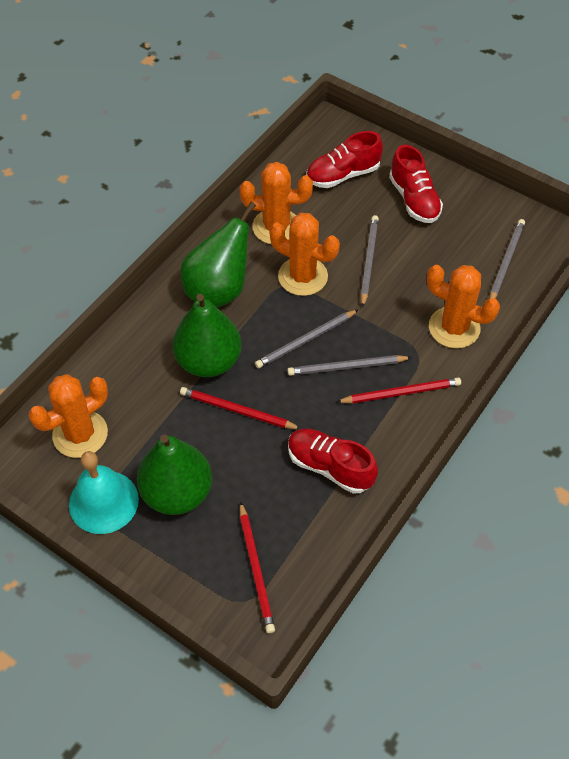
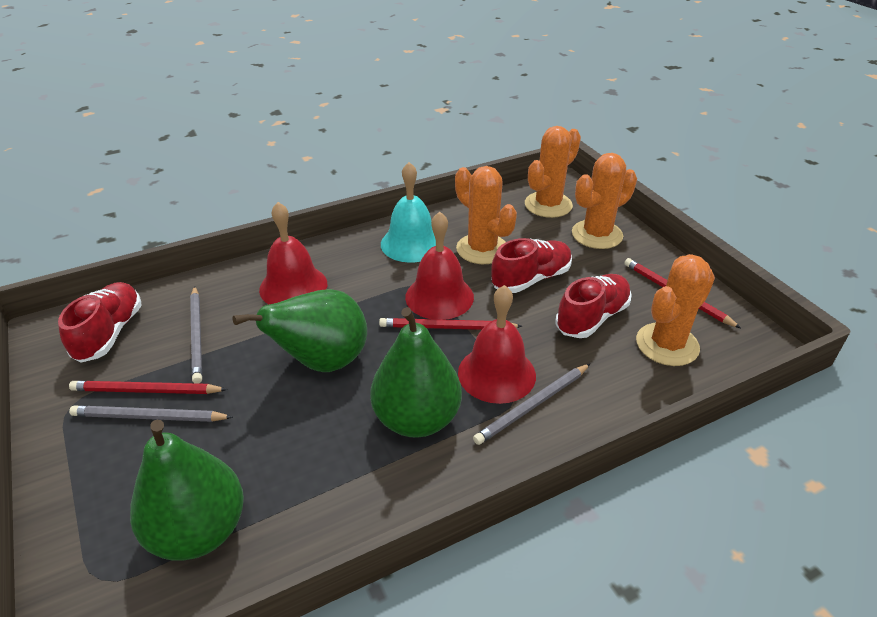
grey pencil: [255,309,359,369] [287,355,412,376] [361,215,379,308] [489,219,525,299] = 4 -> [69,406,233,422] [190,286,202,384] [473,364,590,445] = 3
red bell: none = 0 -> [259,202,327,304] [405,212,474,320] [458,285,536,404] = 3

